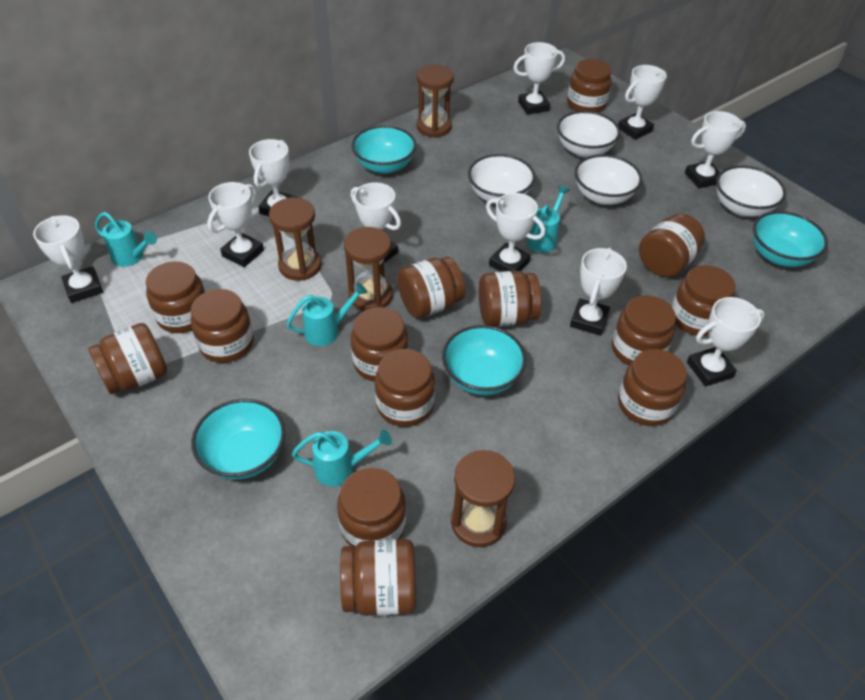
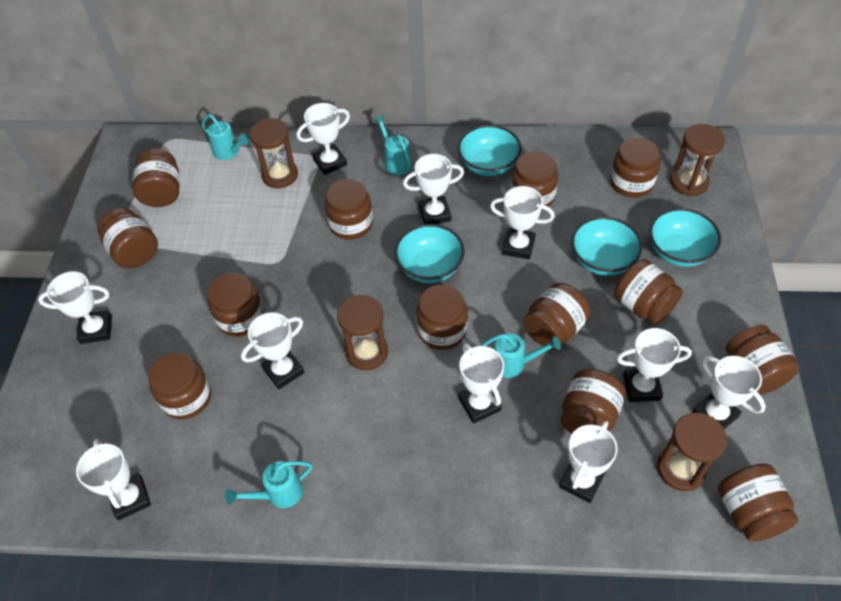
brown jar: [88,323,167,394] [146,261,205,333] [191,289,254,363] [337,467,406,547] [340,539,416,616] [351,307,409,382] [375,349,435,427] [397,256,465,319] [479,271,542,327] [567,59,612,113] [612,295,676,365] [618,349,687,426] [639,214,705,277] [671,265,736,336] = 14 -> [97,208,158,268] [132,149,180,207] [148,352,211,419] [207,273,264,337] [325,179,373,240] [416,285,468,350] [511,151,558,210] [523,283,591,349] [560,369,626,434] [610,138,660,197] [614,259,683,324] [718,463,799,542] [725,325,800,395] = 13
white bowl: [468,154,535,204] [557,111,620,158] [574,154,642,205] [716,166,786,217] = 4 -> none = 0

